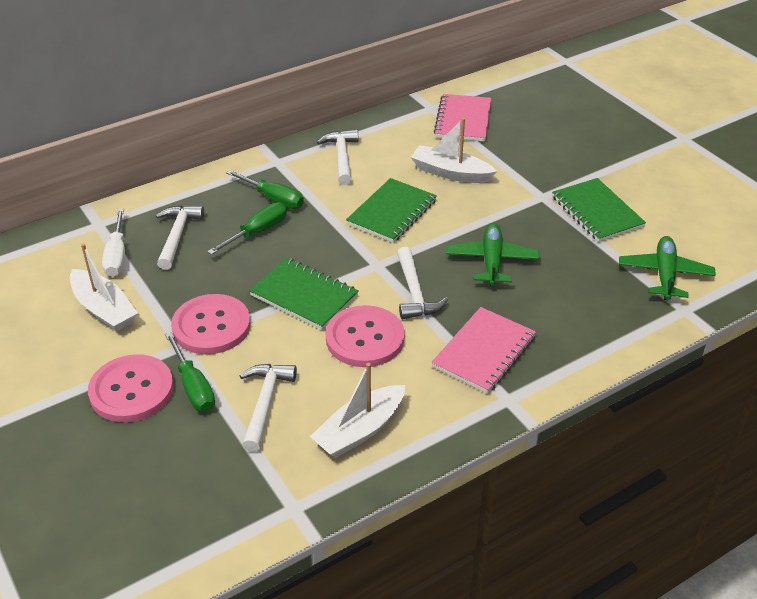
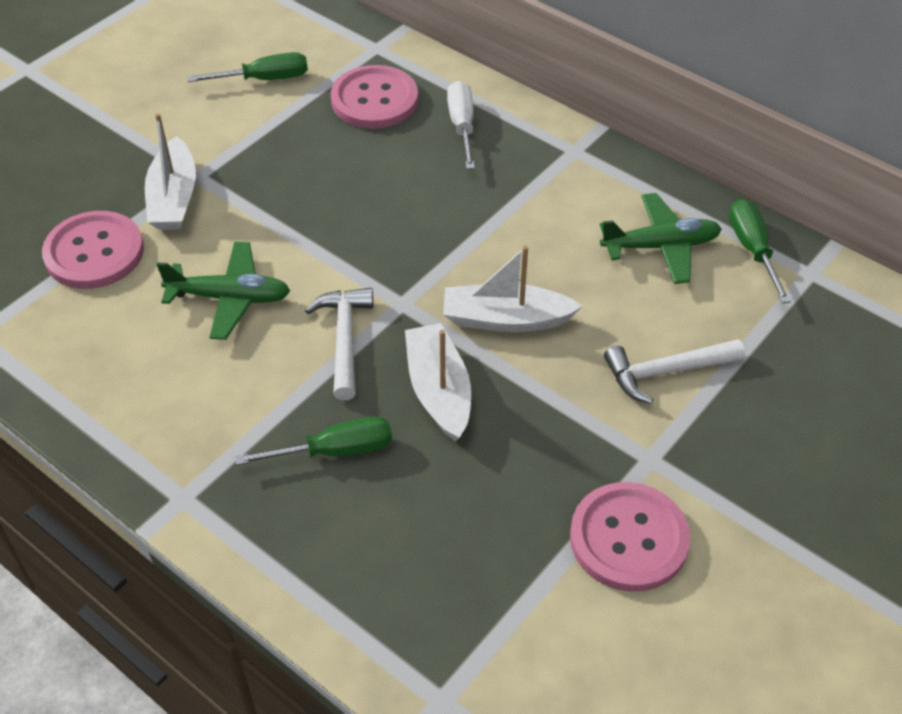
green notebook: [249,258,359,330] [346,178,437,243] [552,178,646,242] = 3 -> none = 0
pink notebook: [431,307,536,393] [434,94,491,141] = 2 -> none = 0
white hammer: [156,205,204,270] [240,364,297,452] [317,130,358,185] [397,247,448,320] = 4 -> [305,288,373,400] [604,339,745,404] = 2

